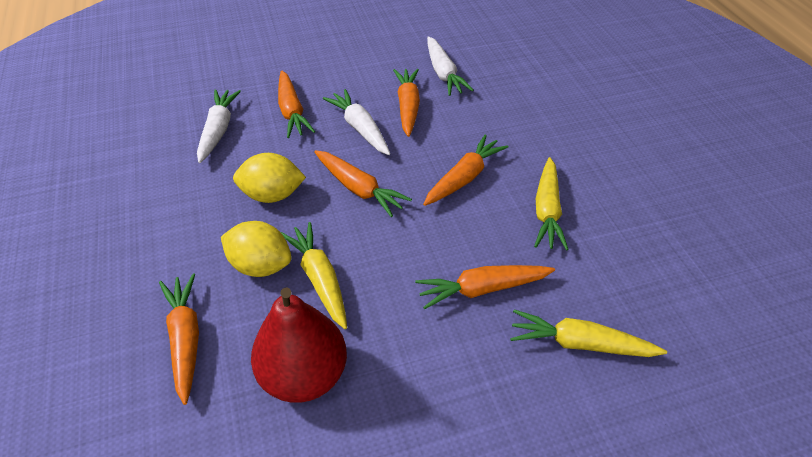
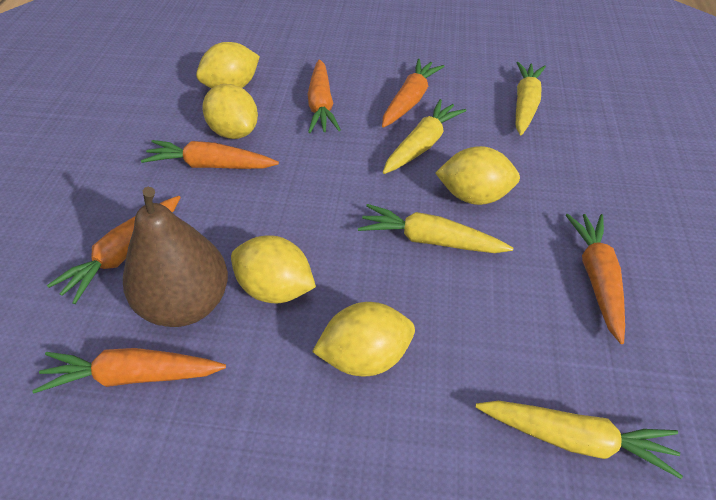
brown pear: none = 0 -> [123,187,228,327] = 1
red pear: [251,288,347,403] = 1 -> none = 0
white carrot: [197,90,241,163] [323,89,390,155] [427,36,474,96] = 3 -> none = 0
yellow carrot: [281,222,347,329] [510,310,667,357] [534,157,569,251] = 3 -> [358,204,513,253] [383,99,467,174] [475,401,683,479] [516,62,546,135] = 4
yellow lemon: [221,221,291,277] [233,153,306,203] = 2 -> [196,42,260,88] [202,84,258,139] [231,235,316,303] [312,302,415,376] [435,146,520,205] = 5

